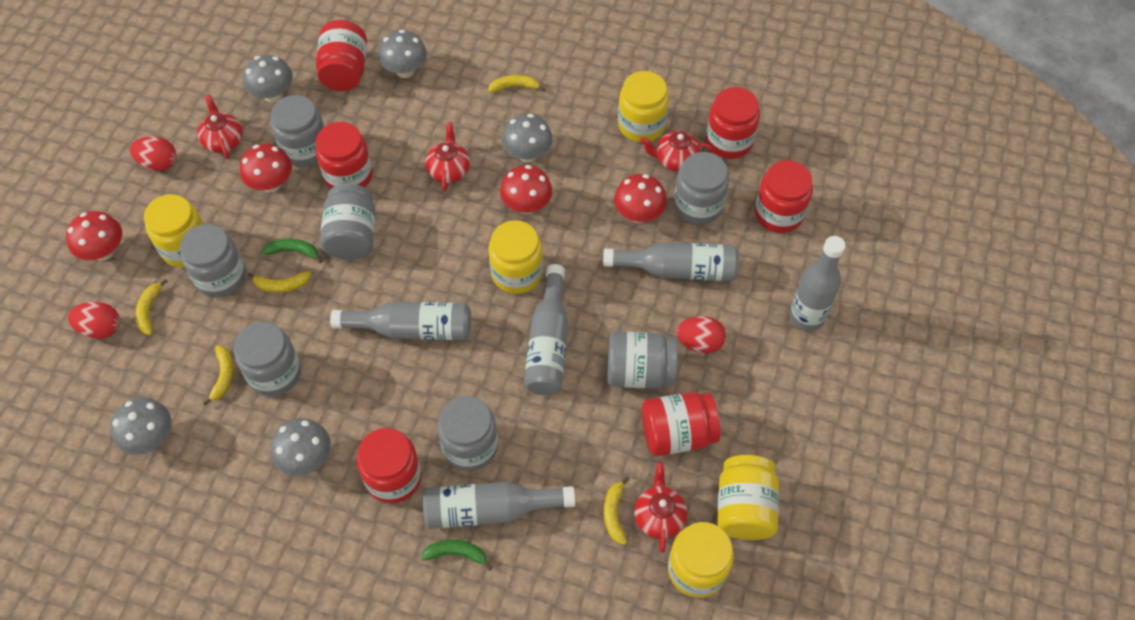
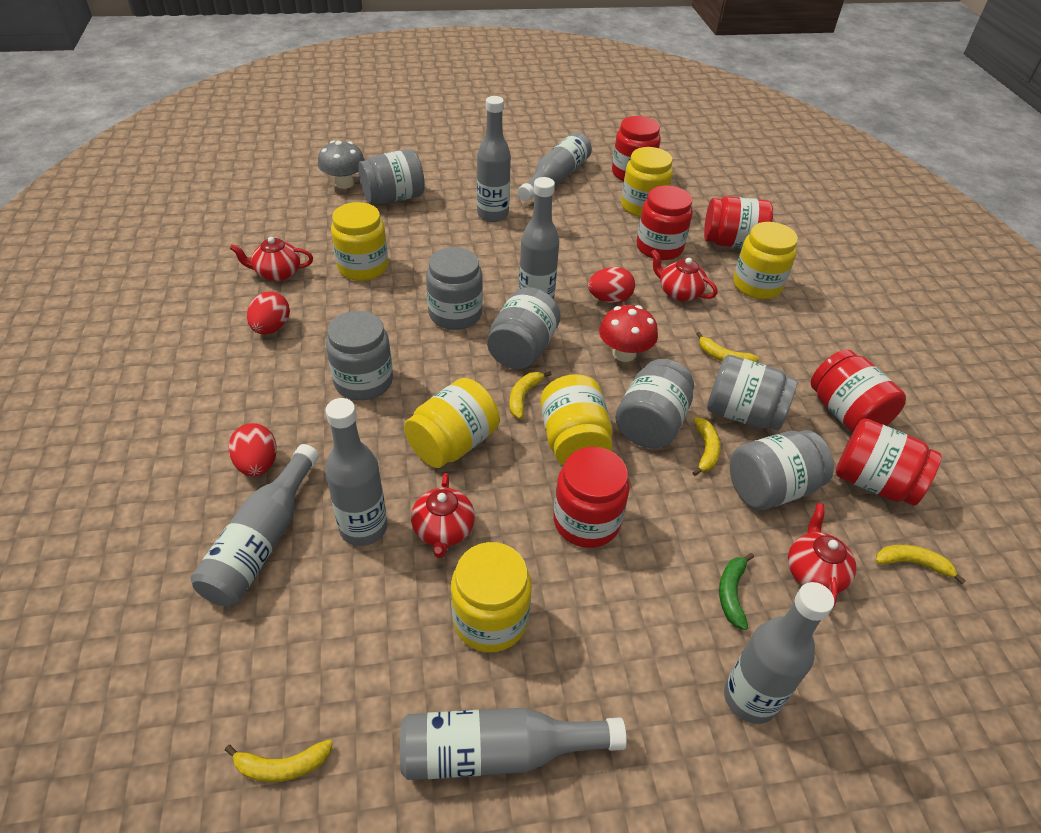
green banana: [262,239,322,264] [421,540,493,571] = 2 -> [719,553,754,630] = 1
grey bottle: [330,302,471,340] [423,482,575,529] [524,264,568,395] [603,242,739,281] [790,236,846,331] = 5 -> [191,444,319,606] [325,398,387,546] [400,708,627,780] [477,96,511,222] [518,132,592,201] [518,177,559,299] [724,582,834,724] = 7
grey mushroom: [110,398,172,455] [243,55,293,103] [271,418,331,476] [378,30,427,78] [502,114,553,162] = 5 -> [318,141,365,189] = 1
red mushroom: [66,211,122,261] [240,144,292,192] [500,165,552,214] [614,174,667,223] = 4 -> [599,305,658,362] = 1
yellow jar: [144,194,204,267] [488,220,543,294] [618,71,669,142] [668,522,734,598] [717,455,779,540] = 5 -> [331,202,388,281] [404,378,500,468] [451,542,532,653] [540,374,612,466] [621,147,673,217] [733,222,798,299] = 6

